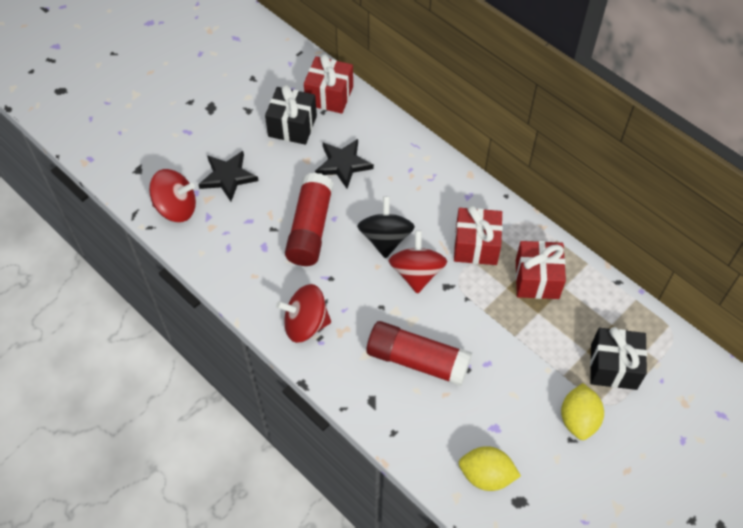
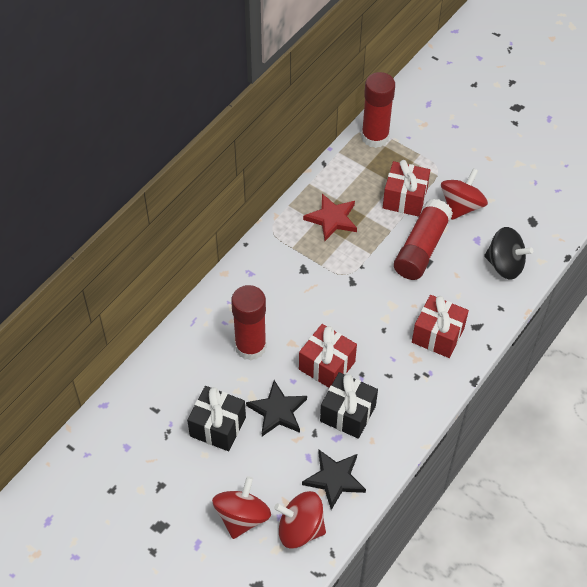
red glue stick: [285,173,333,266] [366,321,472,386] = 2 -> [231,285,267,361] [361,72,395,148] [394,199,453,280] = 3
red star: none = 0 -> [303,194,357,241] = 1
yellow lemon: [459,446,521,491] [561,383,604,440] = 2 -> none = 0

